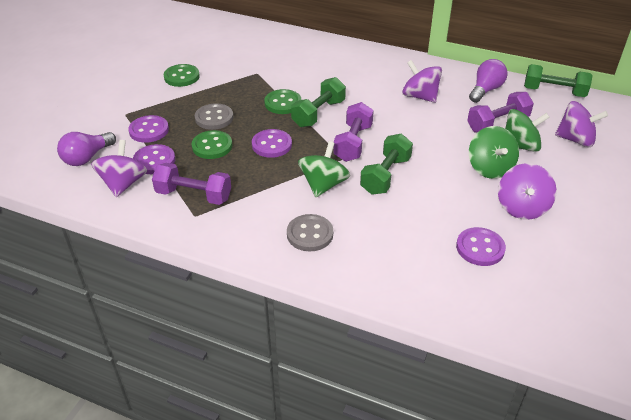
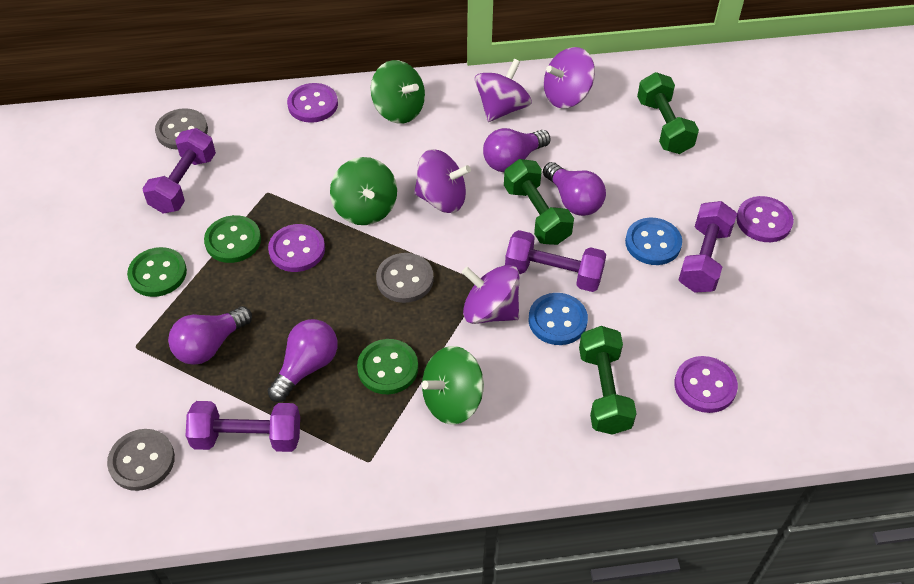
blue button: none = 0 -> [529,293,588,345] [625,218,682,265] = 2
grey button: [195,103,233,130] [287,214,333,251] = 2 -> [107,429,175,491] [155,108,208,150] [376,253,434,303] = 3
purple dumbbell: [152,163,231,205] [333,102,374,162] [467,92,534,133] = 3 -> [142,128,216,213] [186,401,300,452] [505,230,606,292] [679,201,737,293] = 4
purple light bulb: [57,132,116,166] [469,59,508,103] = 2 -> [168,306,252,365] [268,319,338,402] [483,128,551,172] [543,162,606,216] = 4

